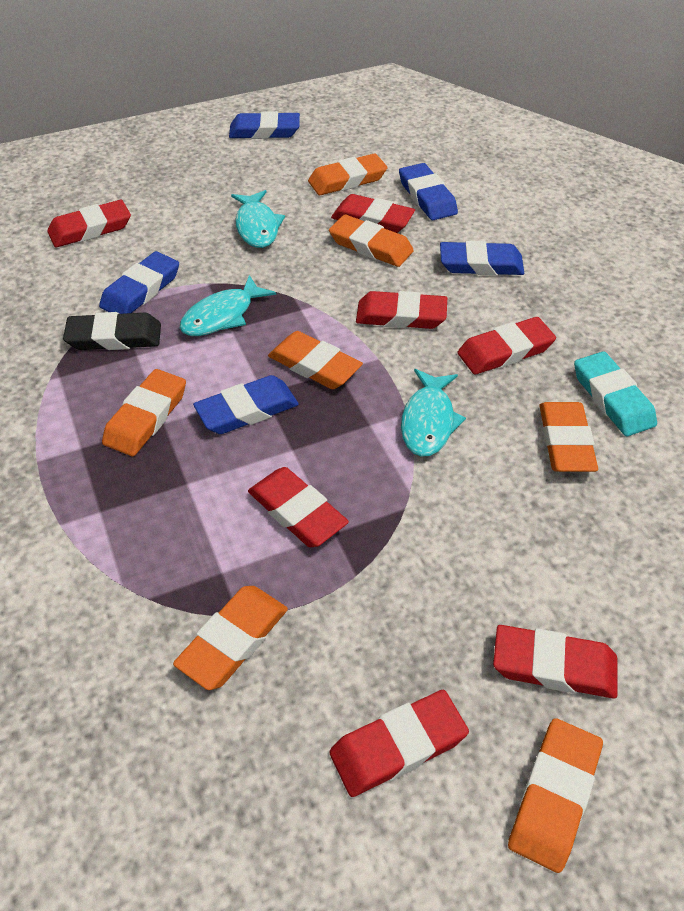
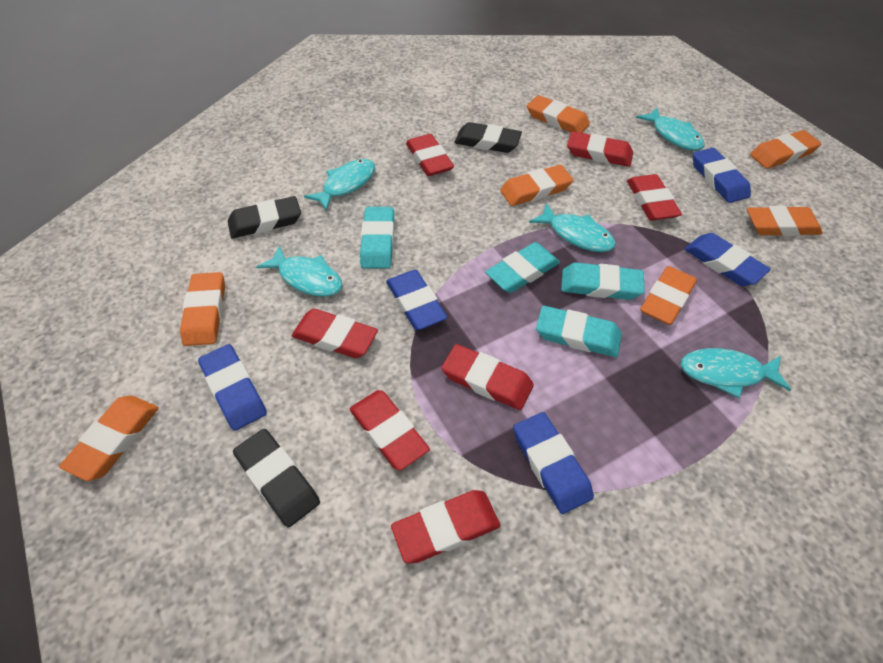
black eraser: [63,312,161,350] = 1 -> [228,196,301,238] [233,429,320,527] [454,122,522,153] = 3
turquoise eraser: [574,351,657,436] = 1 -> [360,207,394,268] [485,242,560,293] [536,306,622,357] [561,262,645,300] = 4
turquoise fish: [180,275,276,336] [231,190,285,248] [401,369,466,457] = 3 -> [256,245,342,297] [304,159,375,211] [529,203,616,252] [636,107,705,151] [680,348,791,398] = 5

